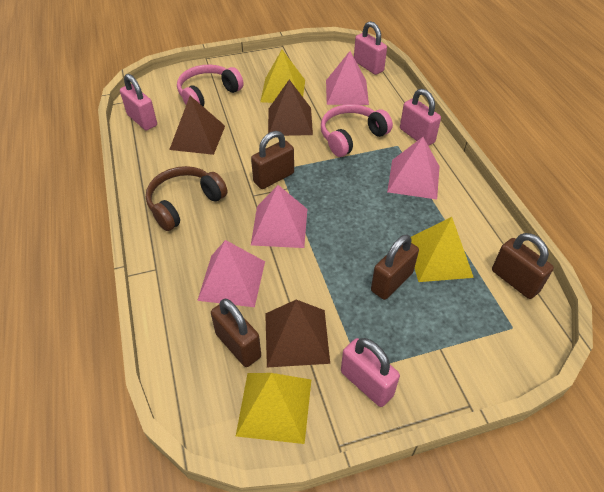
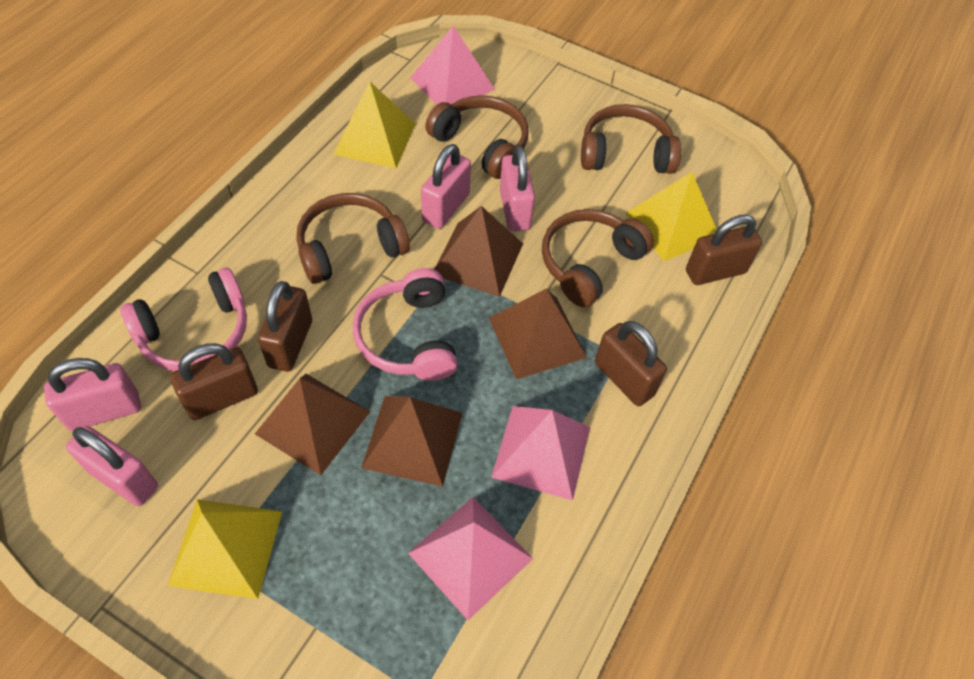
brown headphones: [146,166,228,231] = 1 -> [296,193,410,284] [425,95,529,179] [542,209,654,307] [581,104,681,174] = 4
brown pyramid: [169,96,225,155] [265,300,330,367] [268,80,313,136] = 3 -> [255,374,370,475] [361,396,462,487] [434,206,523,297] [489,289,587,379] = 4
pink pyramid: [197,240,265,307] [251,185,307,248] [326,51,369,105] [387,137,440,199] = 4 -> [408,497,533,620] [410,26,495,105] [491,406,590,501] = 3

